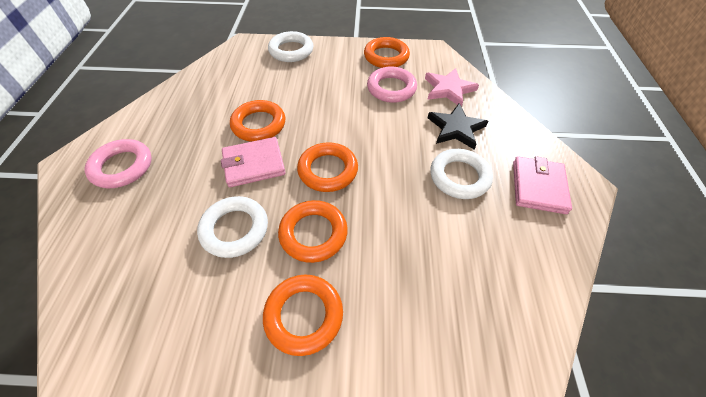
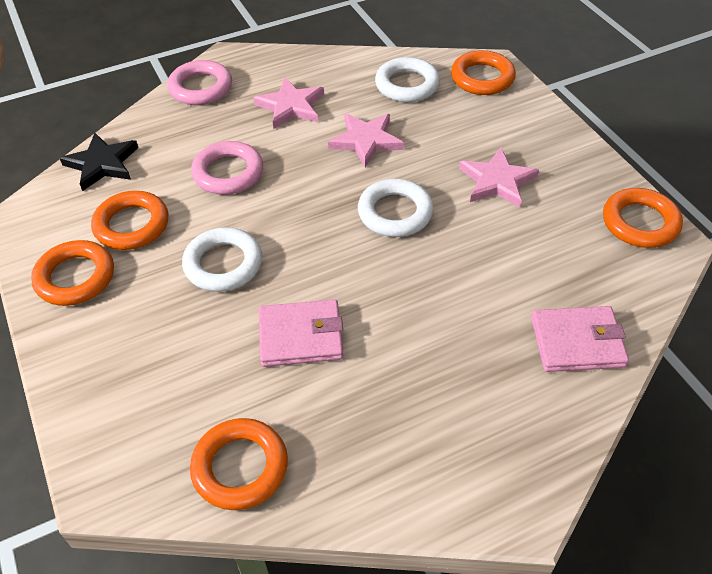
pink star: [425,68,479,107] = 1 -> [253,78,324,129] [328,113,404,167] [459,148,539,208] = 3

